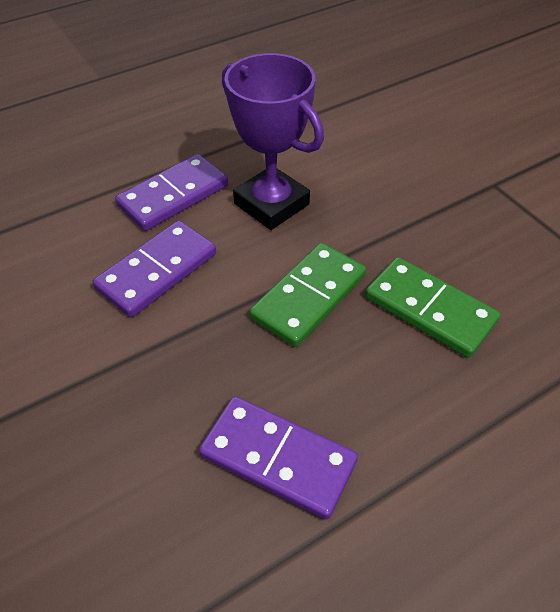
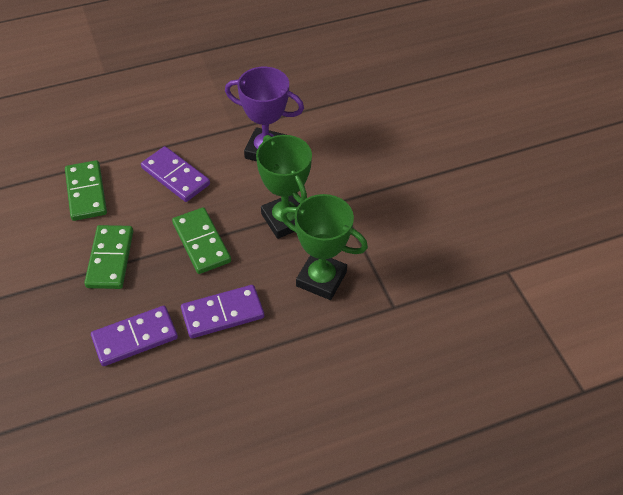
green domino: [249,243,366,347] [365,257,500,358] = 2 -> [65,160,107,221] [84,225,133,289] [172,207,231,274] = 3
green trophy: none = 0 -> [256,135,312,239] [281,194,368,300] = 2

